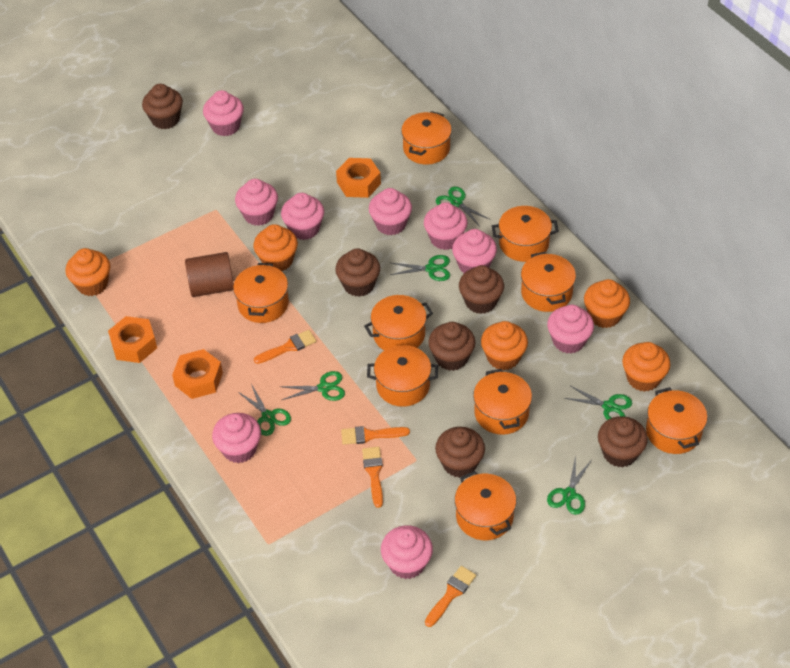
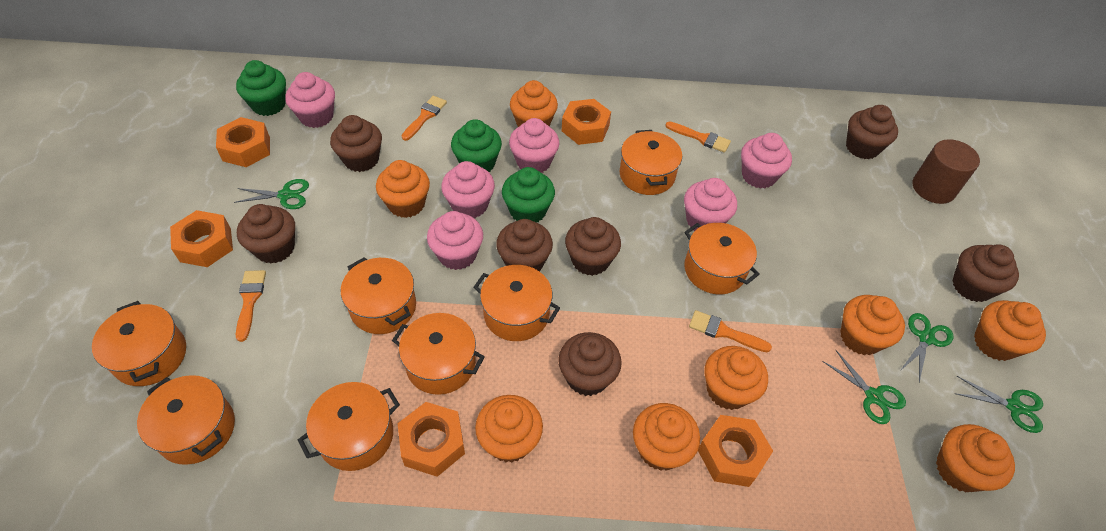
brown cupcake: [142,84,183,129] [335,248,380,297] [428,322,475,371] [435,427,485,478] [459,265,504,314] [598,416,648,467] = 6 -> [237,204,295,264] [330,115,382,172] [496,219,553,272] [558,332,622,396] [565,217,621,276] [846,105,898,159] [952,244,1019,302] = 7
green cupcake: none = 0 -> [236,60,286,116] [451,119,502,172] [502,167,555,222] = 3
green scissors: [238,384,291,436] [279,371,345,401] [390,255,450,281] [436,187,489,225] [547,456,591,515] [564,386,632,420] = 6 -> [234,179,309,209] [822,350,906,424] [900,313,953,382] [955,376,1043,433] = 4
orange cupcake: [66,248,110,296] [254,224,298,271] [481,321,528,370] [584,279,630,328] [622,342,671,392] = 5 -> [376,160,430,218] [475,395,543,463] [510,80,558,127] [633,403,700,471] [705,346,768,410] [841,295,905,355] [936,424,1015,492] [974,300,1046,361] = 8
orange nut: [108,316,157,363] [172,349,223,399] [336,158,381,198] = 3 -> [170,210,233,267] [216,117,270,167] [398,402,465,477] [562,99,611,145] [698,415,773,487] = 5
orange pot: [233,263,289,323] [364,295,433,350] [367,345,438,407] [401,111,452,165] [455,471,516,540] [473,369,532,435] [492,206,559,262] [521,252,576,312] [646,387,707,454] = 9 -> [92,301,186,386] [137,375,235,465] [298,382,400,471] [341,257,416,334] [392,313,484,395] [473,265,560,341] [620,130,682,195] [684,223,760,294] = 8
pink cupcake: [203,90,244,136] [212,413,261,463] [235,179,278,226] [281,193,324,240] [369,188,412,236] [381,525,433,579] [424,202,468,250] [452,229,497,274] [547,305,594,354] = 9 -> [285,72,335,128] [427,211,483,270] [441,161,495,218] [509,118,559,173] [684,178,737,231] [741,133,792,189] = 6

